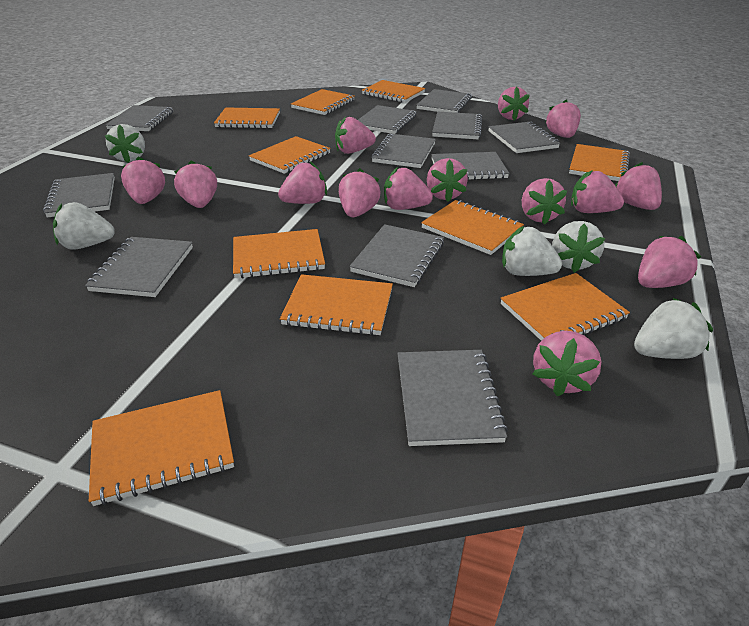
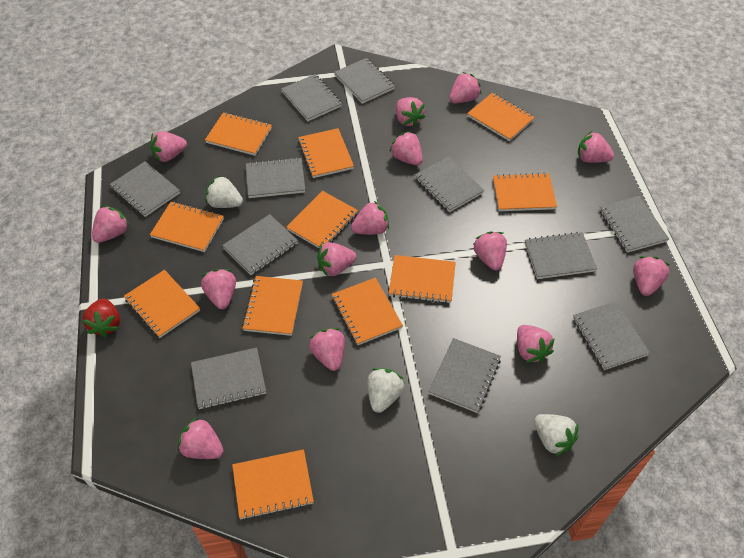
orange notebook: [89,390,234,506] [214,107,280,129] [233,229,325,278] [249,136,331,174] [280,274,393,335] [291,89,354,115] [362,80,425,103] [421,200,524,255] [500,273,630,341] [569,144,630,181] = 10 -> [124,270,200,338] [150,202,224,252] [205,112,272,156] [232,449,314,520] [242,276,303,336] [286,191,358,248] [298,128,354,178] [332,277,403,345] [389,255,456,303] [467,93,535,141] [493,173,557,211] = 11
red strawberry: none = 0 -> [82,298,120,338] = 1
white strawberry: [53,202,115,250] [105,124,145,163] [502,226,562,276] [552,221,605,273] [634,298,713,359] = 5 -> [205,175,243,208] [367,368,404,413] [534,414,578,456] = 3

